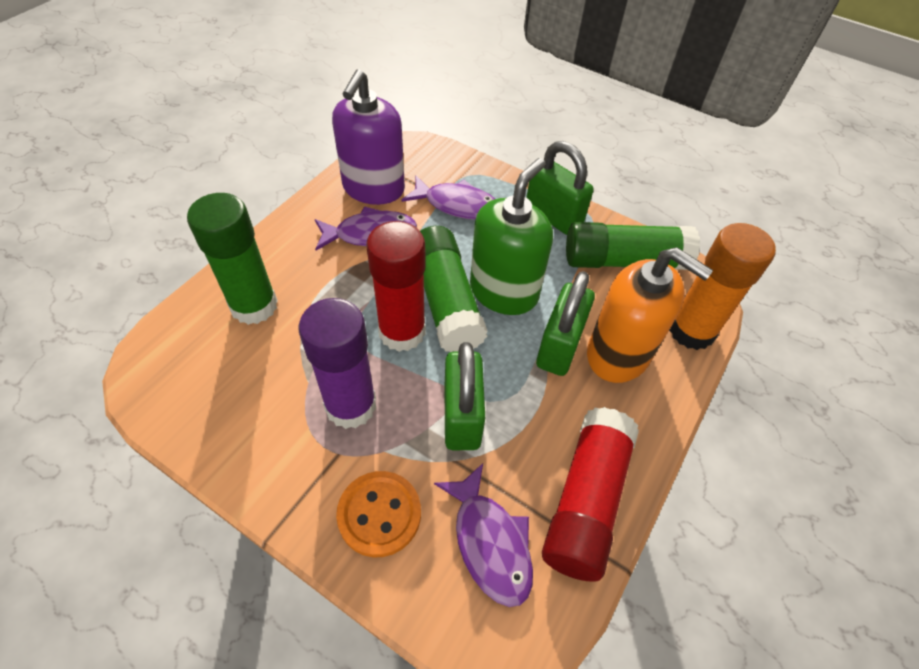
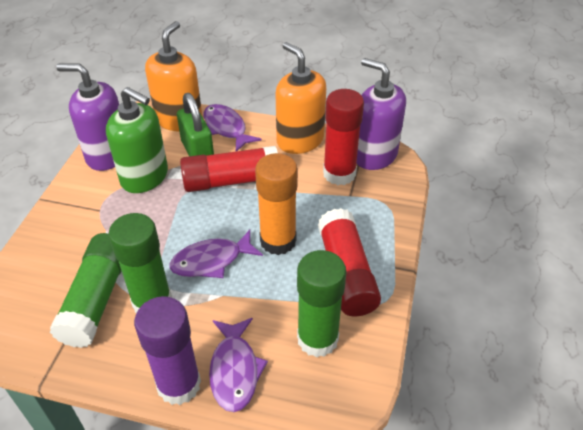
green padlock: [444,342,485,450] [526,141,594,235] [536,271,595,376] = 3 -> [177,93,214,156] = 1
orange button: [336,471,421,557] = 1 -> none = 0
orange soap dispenser: [587,247,713,383] = 1 -> [145,21,202,132] [276,42,326,154] = 2
purple soap dispenser: [332,69,405,205] = 1 -> [56,64,119,171] [356,58,406,170] = 2
red glue stick: [366,221,426,352] [542,407,639,582] = 2 -> [180,146,278,192] [318,208,381,316] [323,89,364,185] = 3

